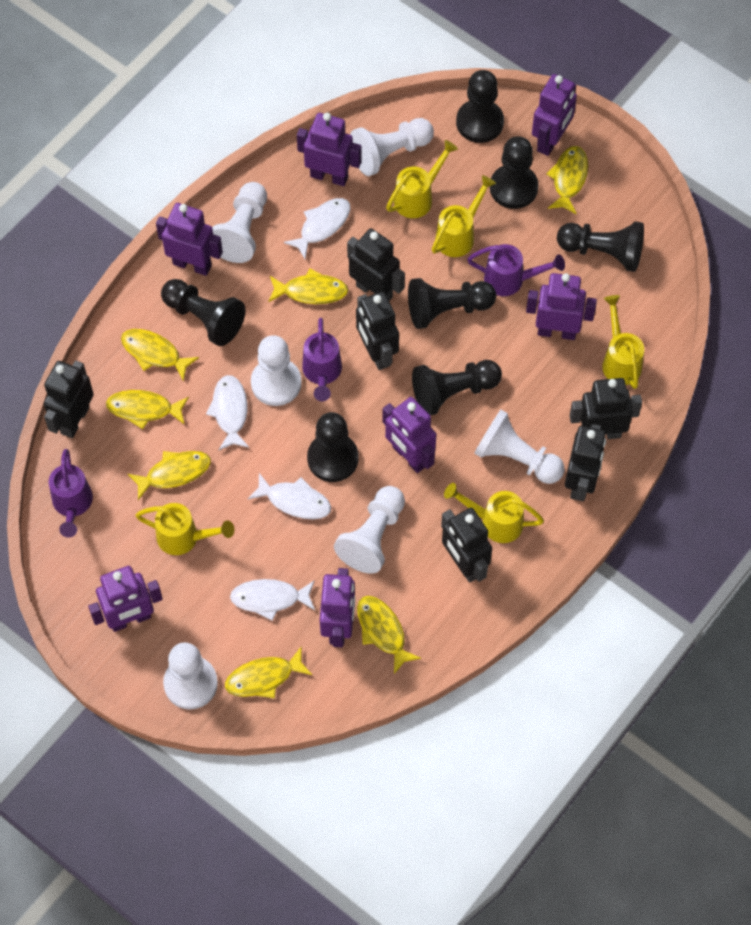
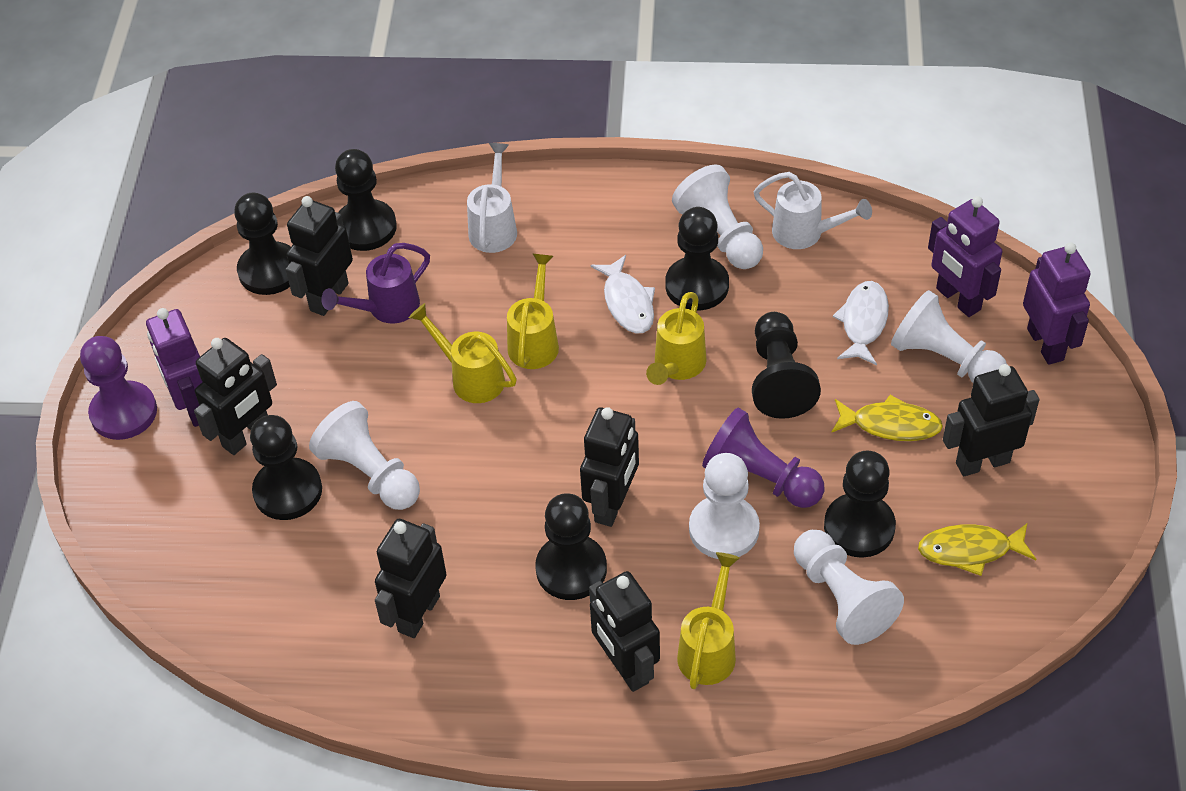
purple pawn: none = 0 -> [80,336,157,440] [702,408,824,508] = 2
purple robot: [88,566,163,632] [156,203,223,276] [297,113,362,186] [320,568,355,647] [383,397,436,473] [526,273,597,340] [532,74,577,156] = 7 -> [146,308,202,427] [928,196,1002,317] [1023,242,1091,365] = 3
purple watering can: [49,449,93,538] [302,318,342,402] [467,244,565,296] = 3 -> [321,243,430,324] = 1
white fish: [206,375,249,450] [230,579,315,621] [248,473,331,520] [284,198,351,259] = 4 -> [591,255,655,334] [833,281,889,365] = 2
white pawn: [163,642,218,710] [212,182,267,263] [251,335,301,406] [334,486,405,574] [350,118,434,176] [474,410,564,484] = 6 -> [309,401,420,510] [672,164,763,269] [689,453,760,559] [794,530,904,645] [891,290,1007,383] = 5
white watering can: none = 0 -> [467,143,517,253] [754,172,872,249] = 2
yellow fish: [106,390,189,429] [121,329,199,382] [128,451,211,500] [225,646,312,698] [268,269,348,304] [357,596,421,674] [546,146,588,214] = 7 -> [831,395,943,441] [918,524,1036,576] = 2
yellow watering can: [135,503,234,555] [386,140,458,218] [432,175,496,257] [444,483,544,543] [602,295,644,389] = 5 -> [409,303,517,403] [507,254,559,369] [646,292,706,385] [677,552,740,689] = 4

